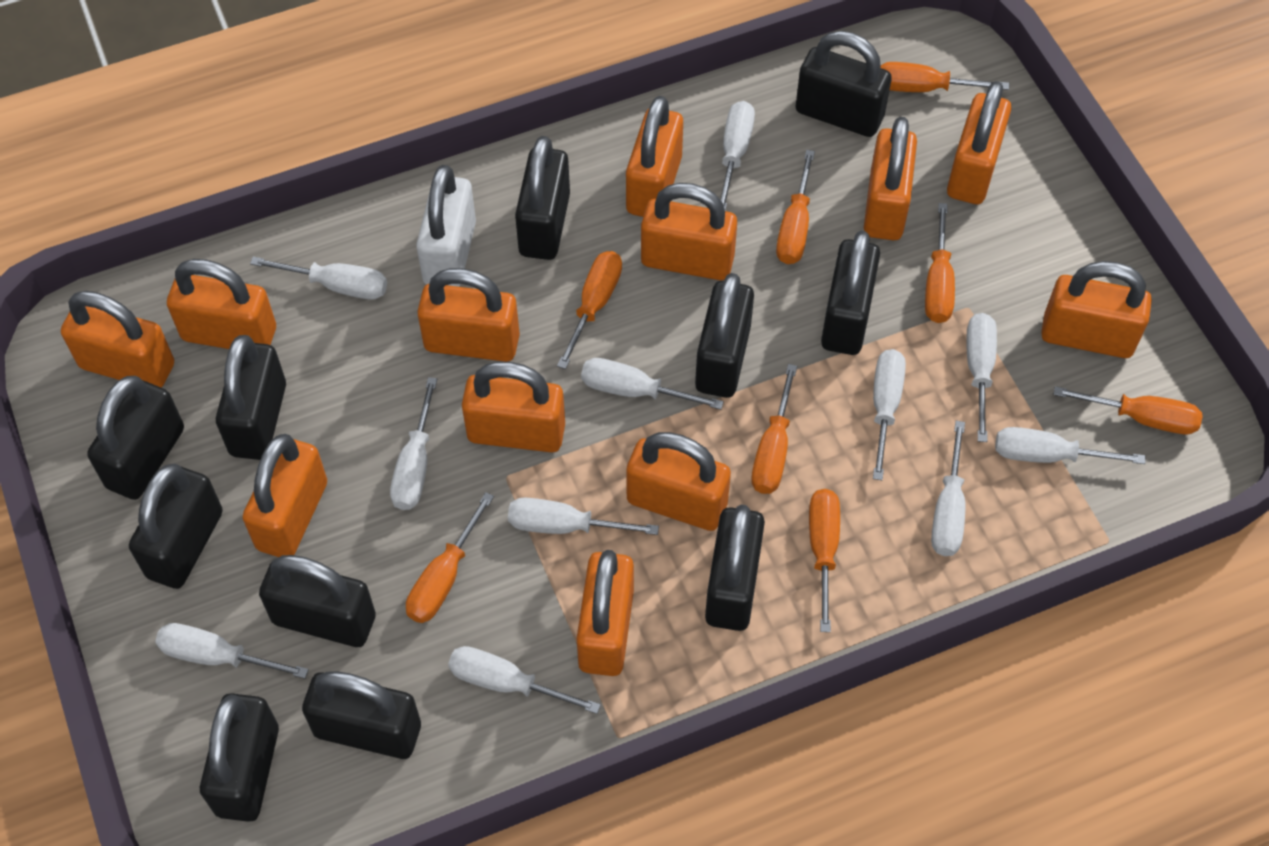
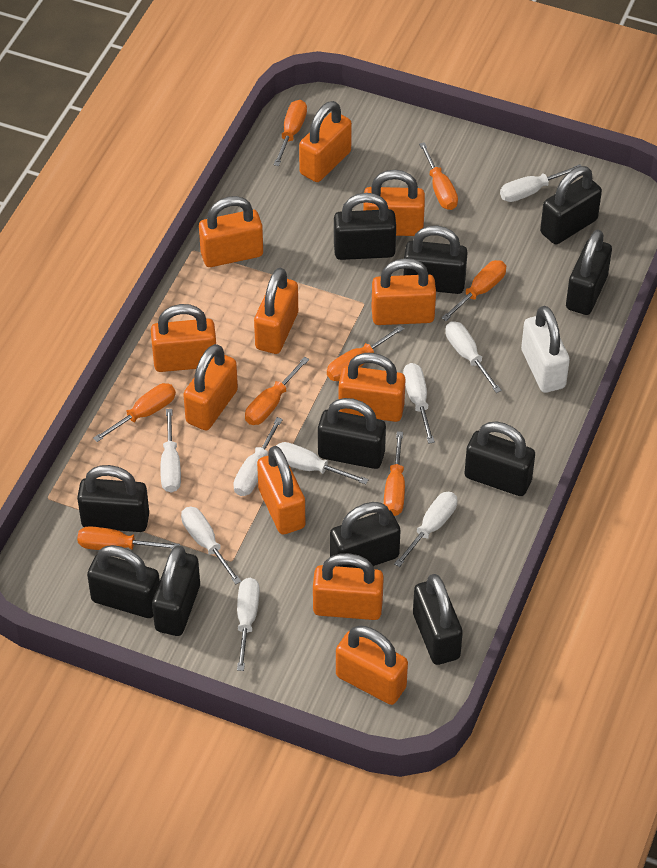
orange padlock: [61,291,174,388] [167,259,276,349] [243,434,327,557] [417,268,520,362] [462,362,565,453] [576,550,634,676] [626,96,683,217] [626,432,731,531] [641,183,737,280] [864,117,917,241] [947,81,1011,204] [1041,261,1152,358] = 12 -> [151,304,216,372] [183,344,238,430] [199,196,263,267] [254,268,298,354] [257,446,305,535] [299,101,352,182] [313,553,384,620] [336,625,408,705] [339,353,406,422] [363,170,425,236] [372,258,436,325] = 11
white screwdriver: [155,623,309,679] [250,257,387,300] [390,377,437,510] [448,646,601,714] [508,498,659,535] [581,358,724,410] [720,101,755,211] [873,349,906,480] [931,421,965,556] [966,313,997,442] [995,427,1145,464] = 11 -> [160,409,181,493] [181,507,241,584] [233,417,283,496] [237,578,260,671] [276,442,369,484] [394,492,457,567] [403,363,435,444] [445,321,502,393] [500,165,581,202] = 9

